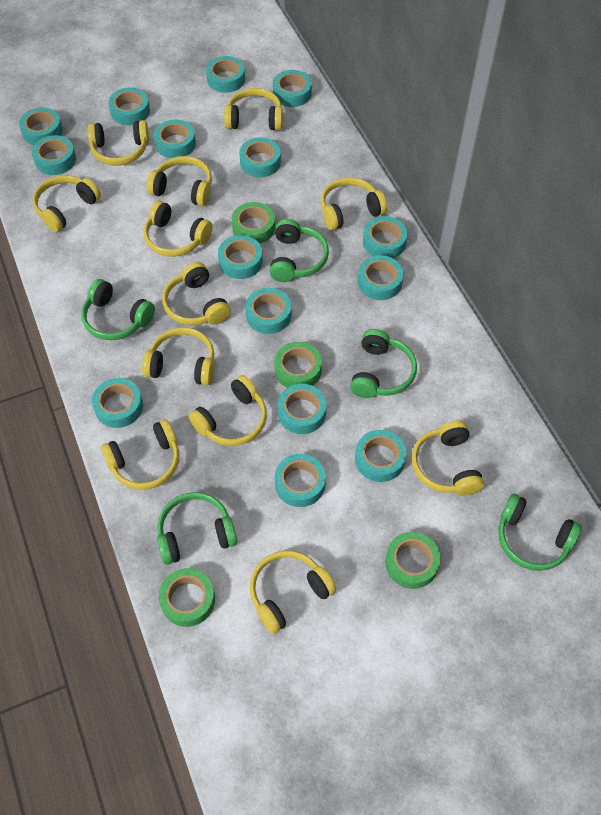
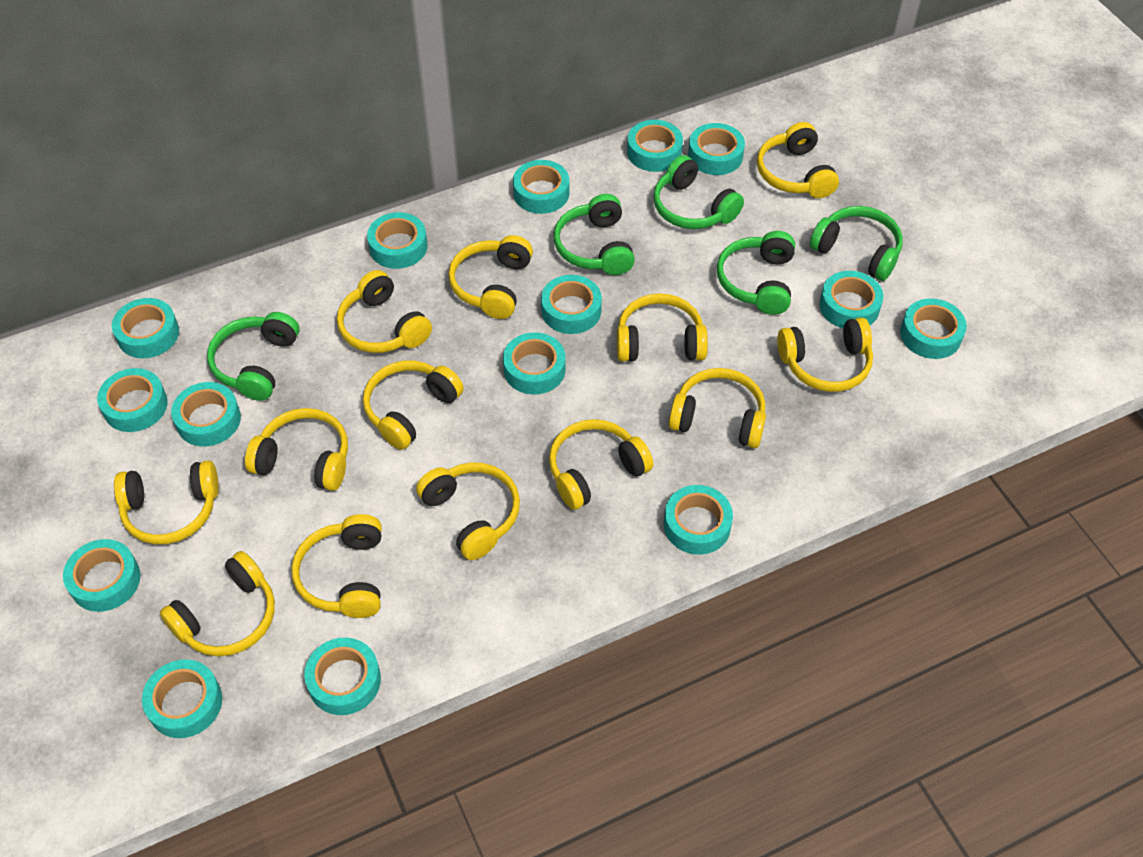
green tape: [159,568,215,627] [232,202,275,244] [274,342,322,388] [385,532,440,589] = 4 -> none = 0
yellow headphones: [33,175,101,232] [88,120,149,166] [101,419,179,490] [142,327,214,386] [144,201,213,257] [147,156,212,206] [162,262,231,325] [189,375,267,446] [224,88,283,131] [250,550,336,634] [321,177,387,230] [412,420,484,496] = 12 -> [114,460,219,544] [160,551,275,657] [245,408,348,491] [291,514,382,618] [337,270,432,353] [363,360,464,450] [416,462,520,560] [448,235,533,319] [549,419,653,510] [617,293,708,362] [669,368,766,448] [757,122,839,198] [777,317,873,392] = 13

